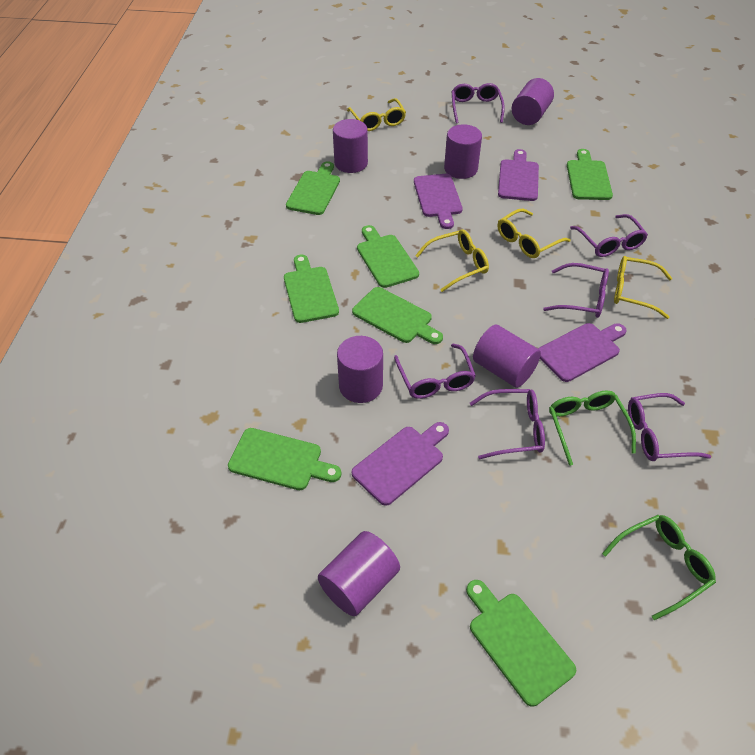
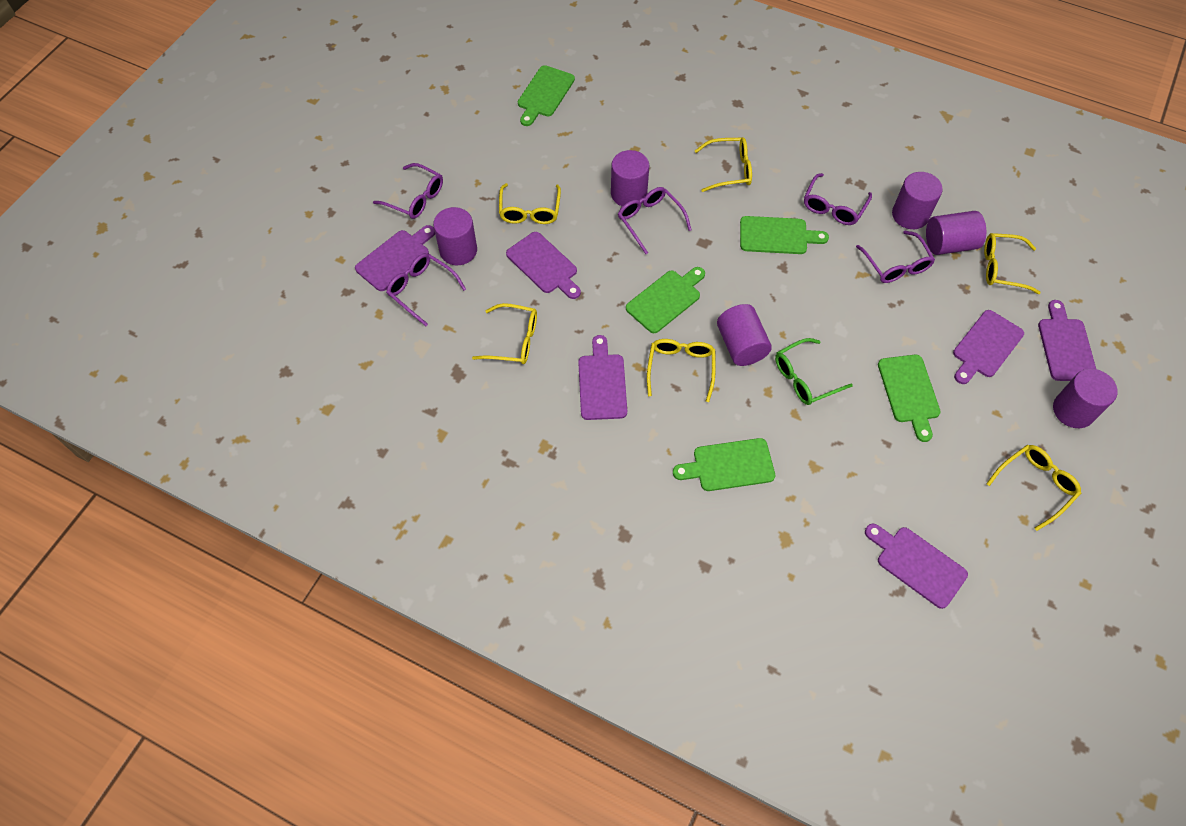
green cutting board: [228,428,341,490] [284,254,339,323] [286,161,340,215] [352,287,443,344] [357,225,419,288] [466,580,576,707] [567,149,613,200] = 7 -> [518,65,575,126] [626,267,705,333] [673,438,775,491] [740,216,829,254] [878,355,941,442] = 5
green glasses: [549,390,636,466] [602,515,716,620] = 2 -> [775,338,853,405] = 1
purple cutting board: [352,422,449,506] [414,174,463,229] [498,149,539,201] [538,323,627,382] = 4 -> [355,225,435,291] [506,232,581,299] [578,335,627,420] [865,524,968,609] [953,310,1024,384] [1038,300,1096,381] = 6
purple glasses: [394,344,476,399] [452,83,505,124] [470,389,545,459] [543,263,609,318] [570,214,648,257] [628,393,711,461] = 6 -> [373,163,443,219] [386,253,466,326] [618,187,691,254] [804,173,872,225] [856,231,935,283] = 5
yellow glasses: [347,98,406,131] [415,229,489,292] [498,209,571,258] [614,256,672,319] = 4 -> [472,303,537,364] [499,183,561,224] [647,339,716,402] [695,137,752,192] [984,233,1041,294] [986,445,1081,531] = 6

